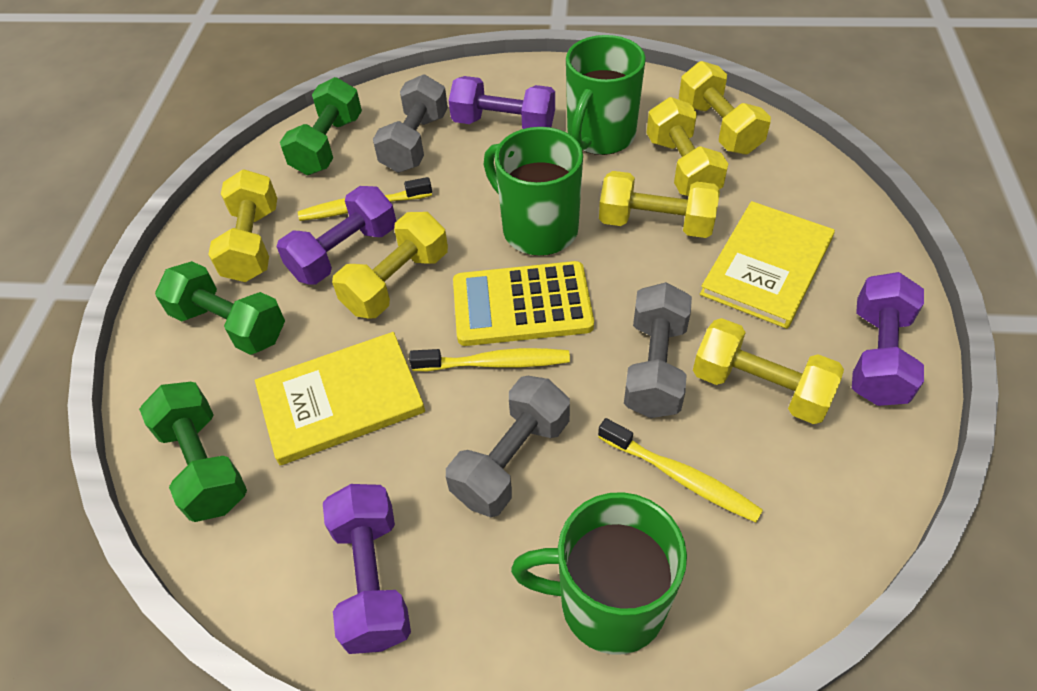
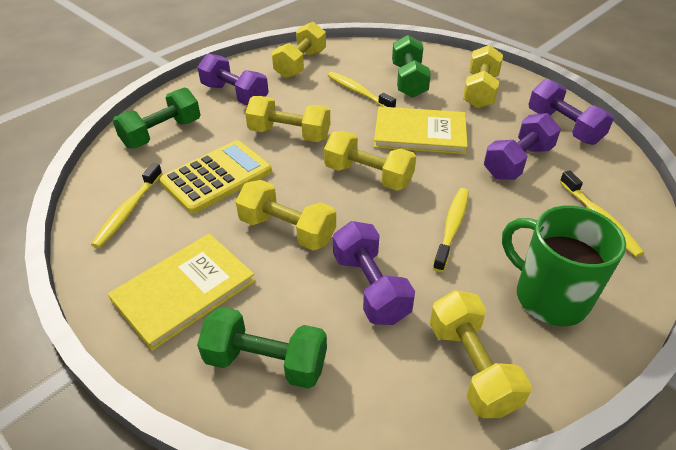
green mug: [484,127,583,256] [511,492,687,655] [566,35,646,155] = 3 -> [502,205,626,326] = 1
grey dumbbell: [373,74,448,173] [446,376,570,517] [624,282,692,418] = 3 -> none = 0
yellow toothbrush: [298,177,432,221] [409,348,570,372] [598,418,763,522] = 3 -> [91,163,163,248] [328,72,396,108] [433,188,469,272] [560,170,644,257] = 4

